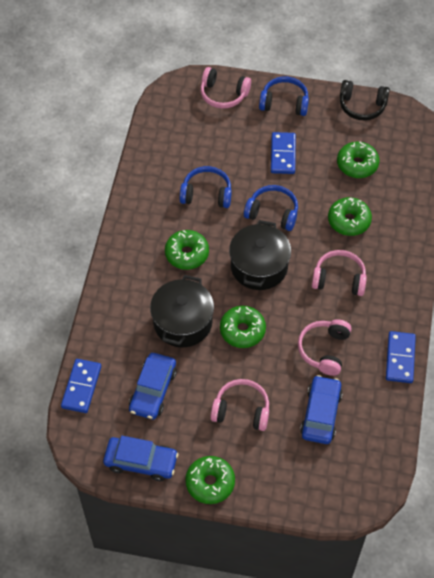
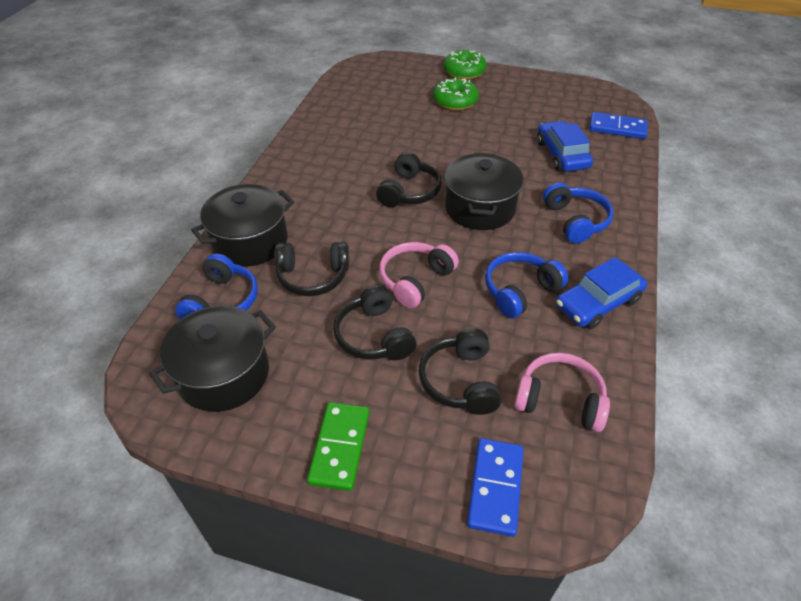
black headphones: [340,80,390,120] = 1 -> [274,242,349,296] [333,285,416,361] [376,152,442,207] [419,328,501,415] = 4
black pot: [150,275,214,347] [229,220,291,290] = 2 -> [149,306,276,412] [191,184,294,267] [445,153,524,230] = 3
blue car: [103,436,179,481] [129,353,177,420] [300,375,343,444] = 3 -> [537,121,593,172] [556,257,647,329] = 2
blue domino: [61,359,101,413] [271,132,296,174] [386,331,416,383] = 3 -> [467,438,524,537] [589,112,648,139] = 2
green domino: none = 0 -> [307,402,369,491] = 1
green donut: [165,230,209,270] [185,456,235,504] [220,306,266,348] [328,197,372,236] [337,142,380,178] = 5 -> [433,77,479,111] [444,50,487,80] = 2
pink headphones: [200,67,251,109] [210,379,269,431] [298,319,351,376] [312,250,367,296] = 4 -> [379,242,459,308] [514,353,610,432] = 2

